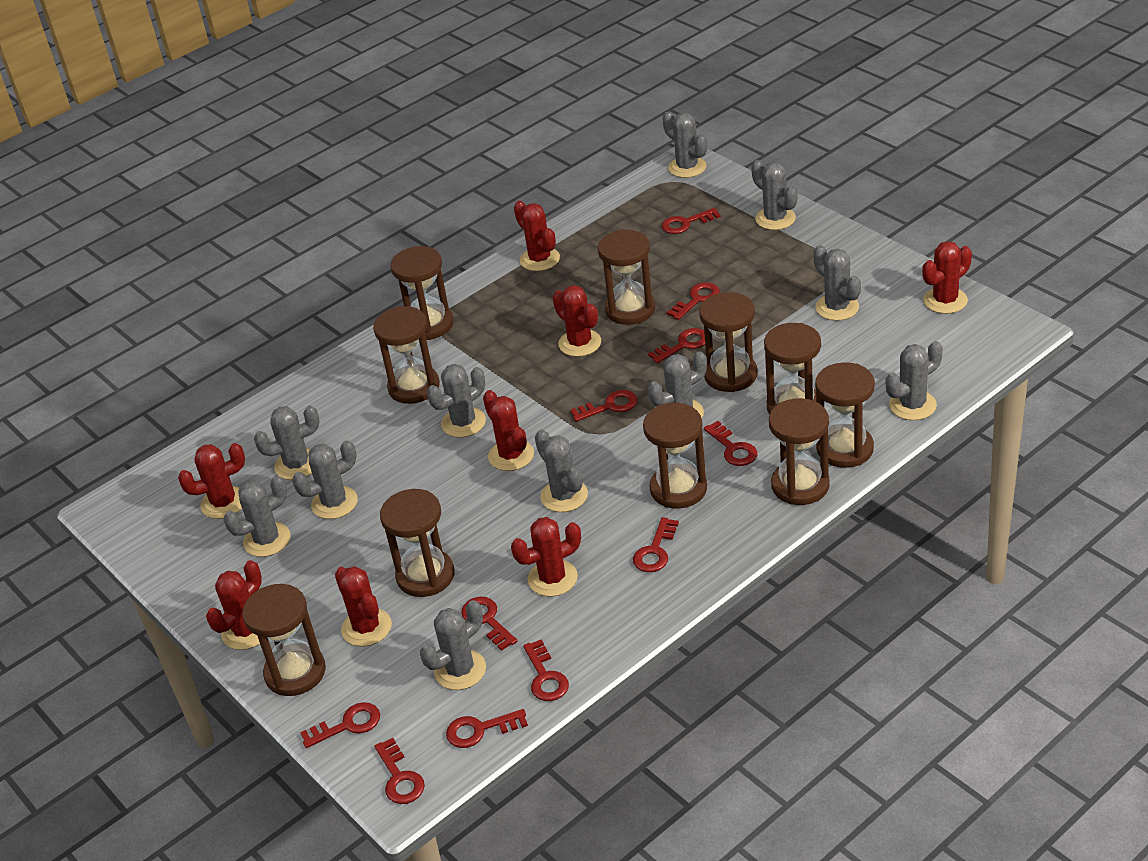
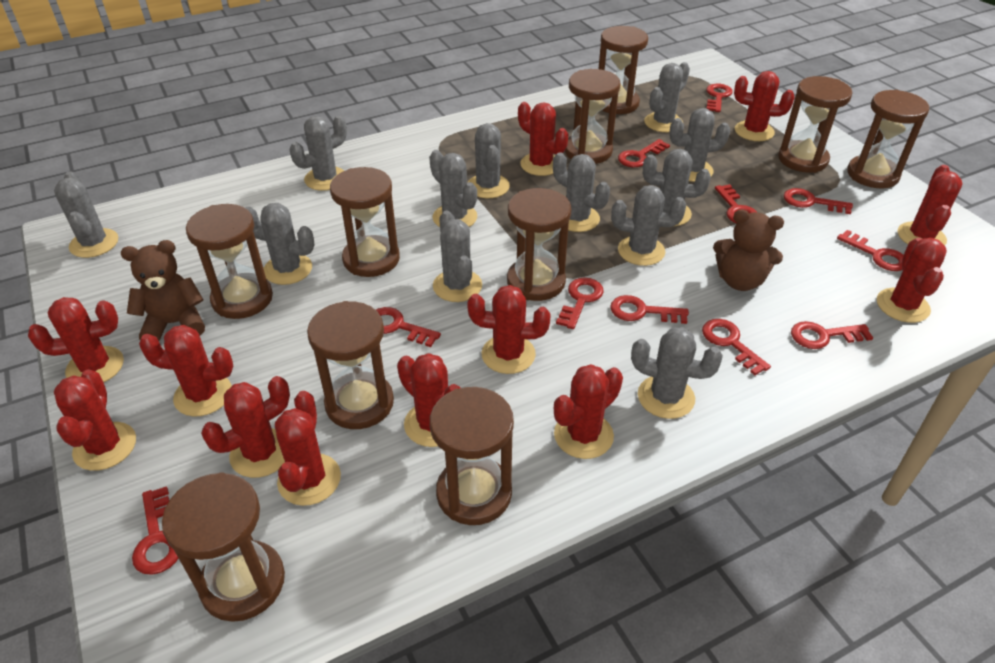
brown teddy bear: none = 0 -> [121,240,205,341] [713,209,784,291] = 2
grey cactus: [223,476,291,557] [254,406,319,480] [292,441,358,519] [420,600,486,690] [427,364,486,438] [535,429,588,512] [648,351,707,418] [662,112,707,178] [751,160,797,230] [813,245,861,321] [886,341,943,420] = 11 -> [54,171,118,258] [245,203,314,285] [290,116,347,191] [429,150,477,227] [433,211,482,302] [468,123,510,198] [553,152,610,232] [611,185,686,266] [631,327,723,419] [643,149,711,226] [644,62,690,132] [669,108,730,182] = 12
red cactus: [178,443,245,519] [206,560,262,650] [335,566,392,646] [483,390,534,471] [511,517,581,597] [514,201,560,271] [553,285,601,357] [922,241,972,314] = 8 -> [28,297,124,382] [54,369,136,471] [139,325,233,417] [201,376,290,478] [275,391,341,506] [397,353,461,447] [467,285,551,374] [518,102,568,176] [554,364,623,459] [734,71,795,141] [877,238,947,323] [898,165,963,245] = 12

